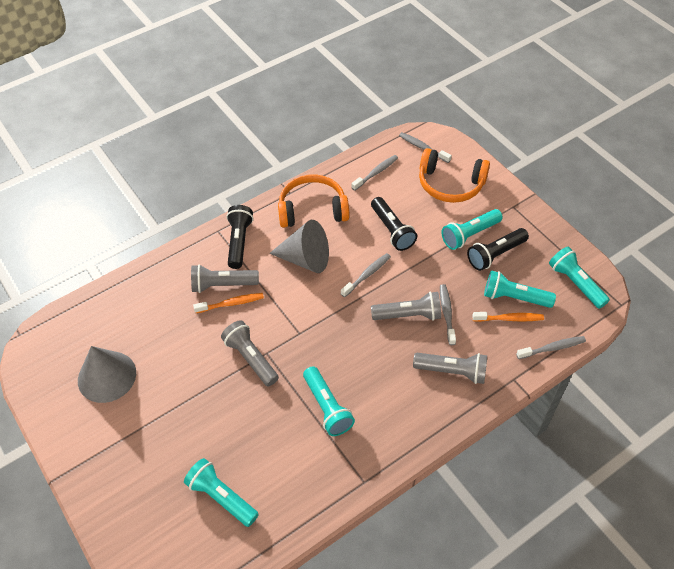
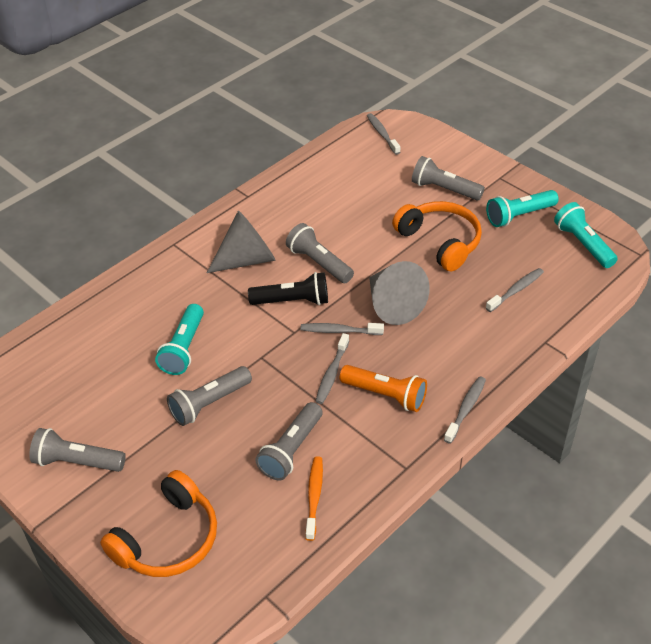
black flashlight: [226,205,254,269] [371,197,417,251] [467,228,529,271] = 3 -> [248,272,328,305] = 1
grey flashlight: [191,264,259,293] [221,320,279,386] [371,291,441,321] [413,353,487,384] = 4 -> [29,428,126,472] [167,366,252,426] [256,402,323,480] [286,223,354,283] [412,156,485,201] = 5
orange flashlight: none = 0 -> [340,365,427,412] = 1
orange toothbrush: [193,293,264,313] [472,312,544,322] = 2 -> [305,456,323,541] = 1
turquoise flashlight: [184,458,259,527] [303,366,355,436] [442,209,503,250] [484,270,556,308] [549,247,610,309] = 5 -> [155,304,204,375] [486,190,559,227] [554,202,618,268] = 3

